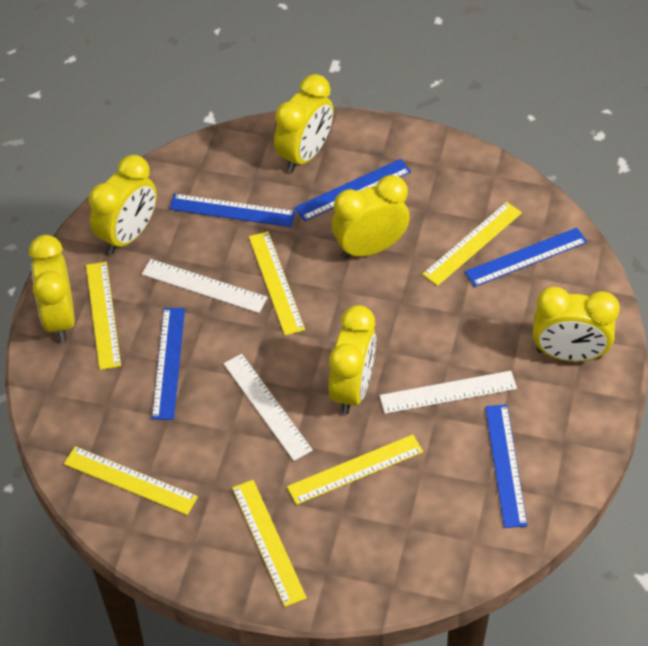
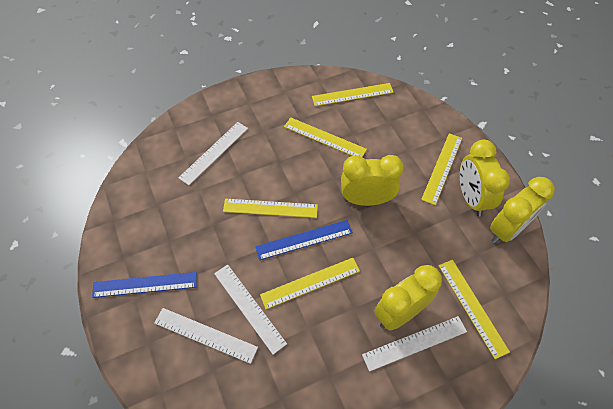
blue ruler: [152,308,185,420] [169,194,296,227] [294,159,411,221] [465,228,587,287] [485,405,527,528] = 5 -> [92,272,197,298] [255,220,353,260] = 2
white ruler: [142,259,268,313] [223,354,313,461] [380,371,517,414] = 3 -> [154,308,258,364] [178,122,248,185] [214,265,287,355] [362,316,467,372] = 4
yellow clock: [29,235,75,342] [89,155,157,254] [274,74,333,172] [328,305,376,414] [332,175,410,259] [533,287,620,362] = 6 -> [341,155,404,206] [374,265,442,331] [460,140,510,217] [490,177,555,244] = 4

